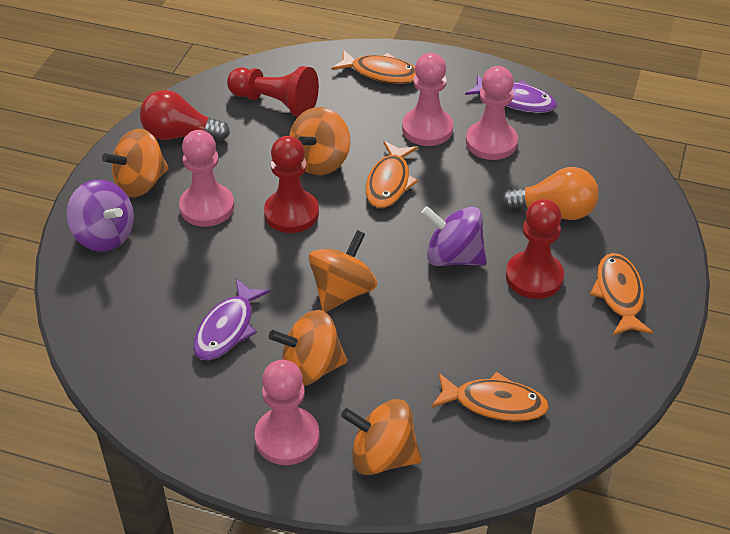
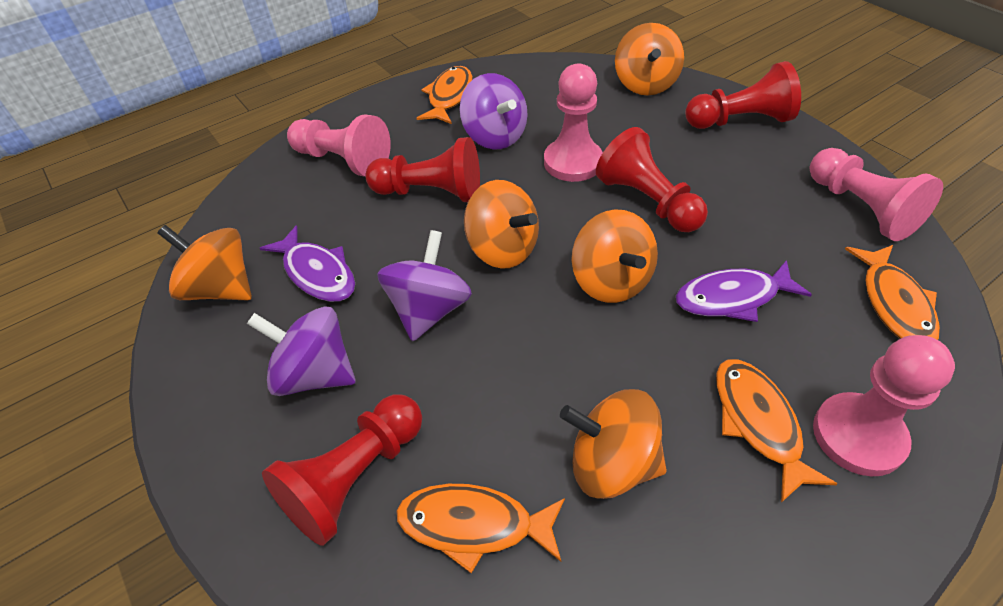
orange light bulb: [501,167,599,220] = 1 -> none = 0
purple spinning top: [66,180,134,252] [421,206,487,266] = 2 -> [247,306,356,396] [377,230,472,341] [460,73,527,150] = 3
red light bulb: [140,90,230,141] = 1 -> none = 0
red pawn: [227,66,319,117] [264,136,319,233] [506,199,564,299] = 3 -> [262,395,422,546] [365,137,480,202] [596,127,708,232] [685,61,801,129] = 4

